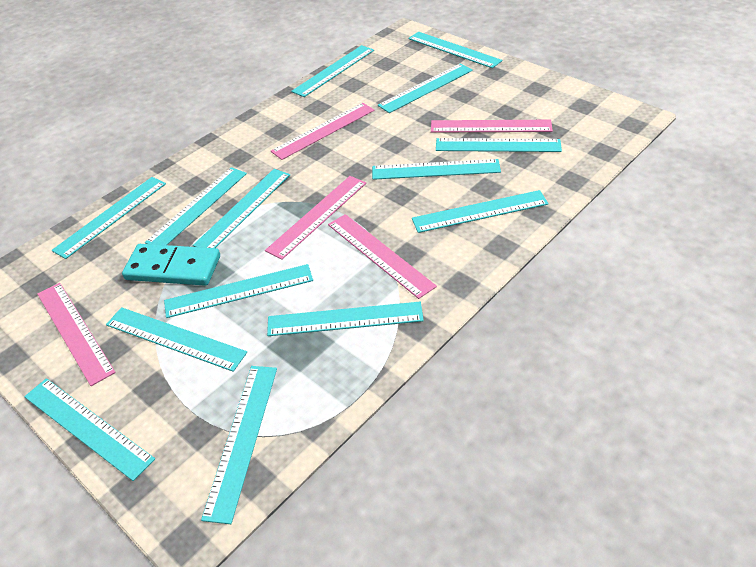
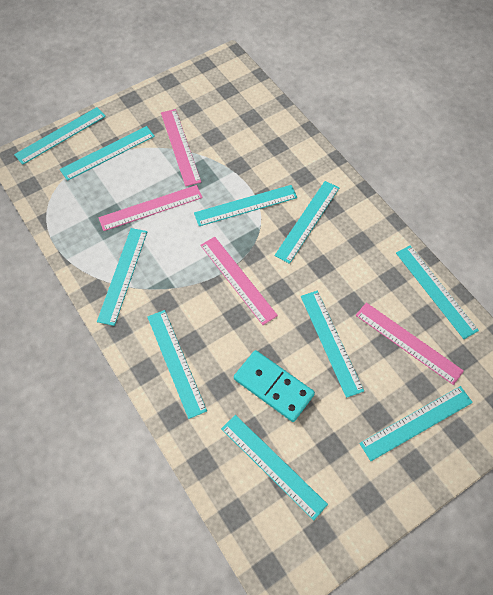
pink ruler: [37,283,116,386] [265,176,366,260] [271,103,375,160] [328,214,437,299] [431,120,553,133] = 5 -> [98,185,203,231] [161,109,201,186] [200,237,278,325] [356,302,464,385] = 4
turquoise ruler: [24,378,155,481] [51,177,166,259] [106,307,247,372] [145,167,247,245] [164,264,313,318] [193,169,290,248] [201,366,277,524] [267,302,424,336] [291,45,374,97] [372,159,501,180] [378,63,473,113] [408,32,502,68] [412,190,548,233] [436,138,562,152] = 14 -> [14,107,106,165] [60,126,155,181] [97,228,147,326] [147,310,207,419] [194,185,297,226] [221,415,328,520] [274,181,339,264] [301,291,364,398] [359,386,473,461] [396,245,479,339] = 10

